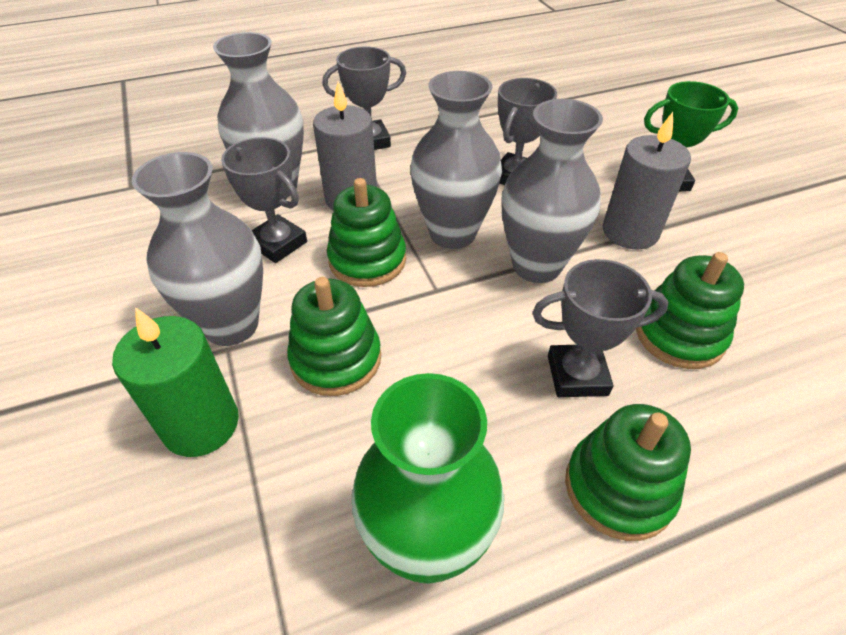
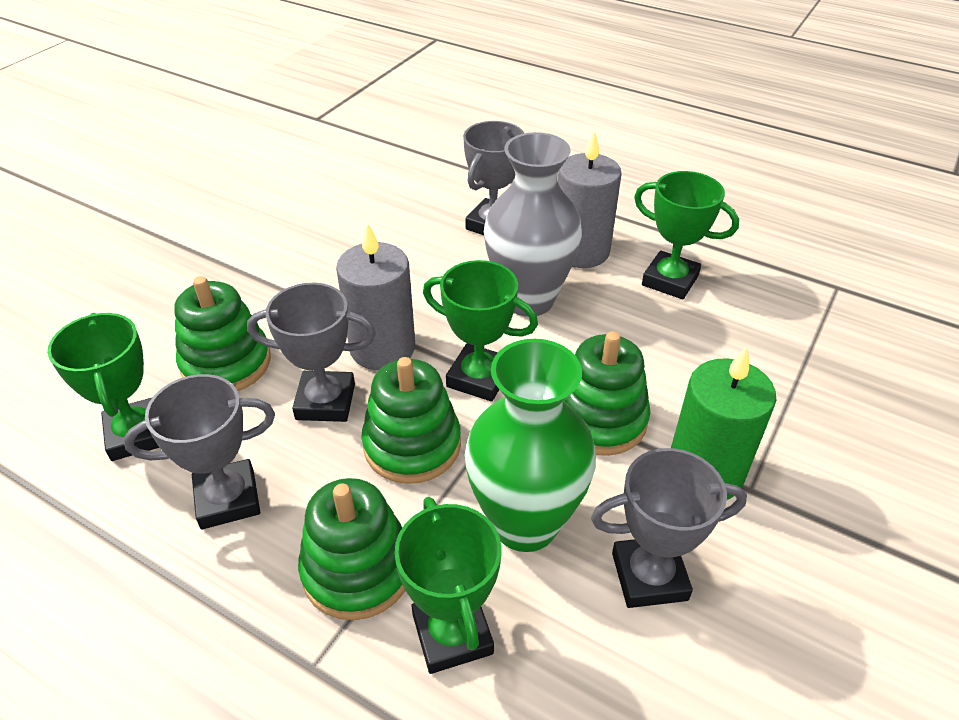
green trophy: [644,81,738,192] = 1 -> [47,313,159,461] [394,497,501,674] [423,260,538,402] [634,171,739,299] = 4
grey vase: [132,152,263,346] [213,32,304,197] [410,71,502,249] [501,99,603,283] = 4 -> [484,132,582,317] = 1

